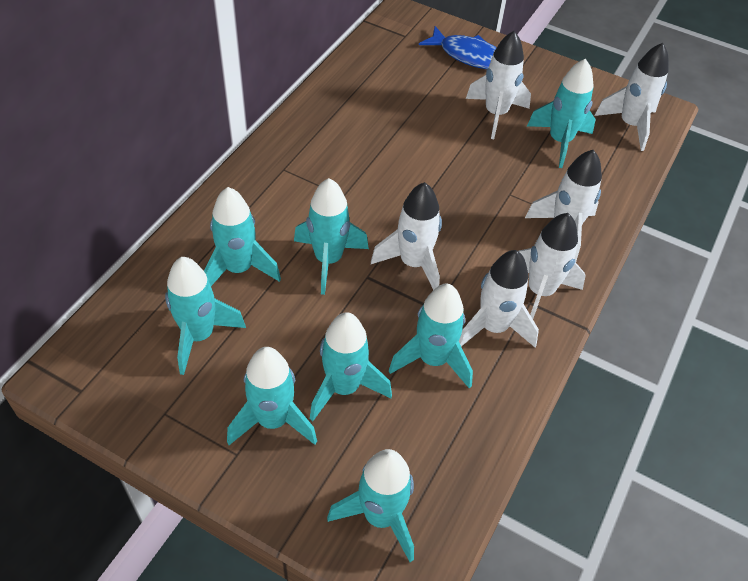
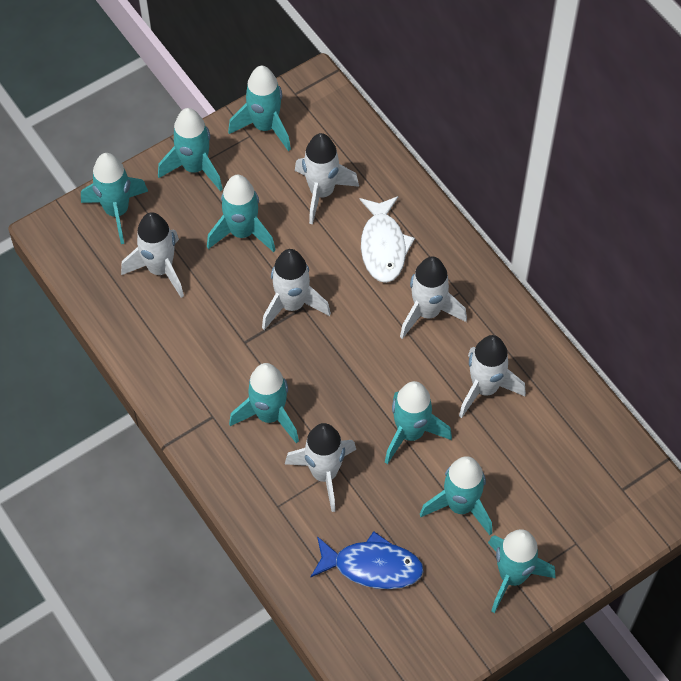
white fish: none = 0 -> [359,196,415,283] = 1

